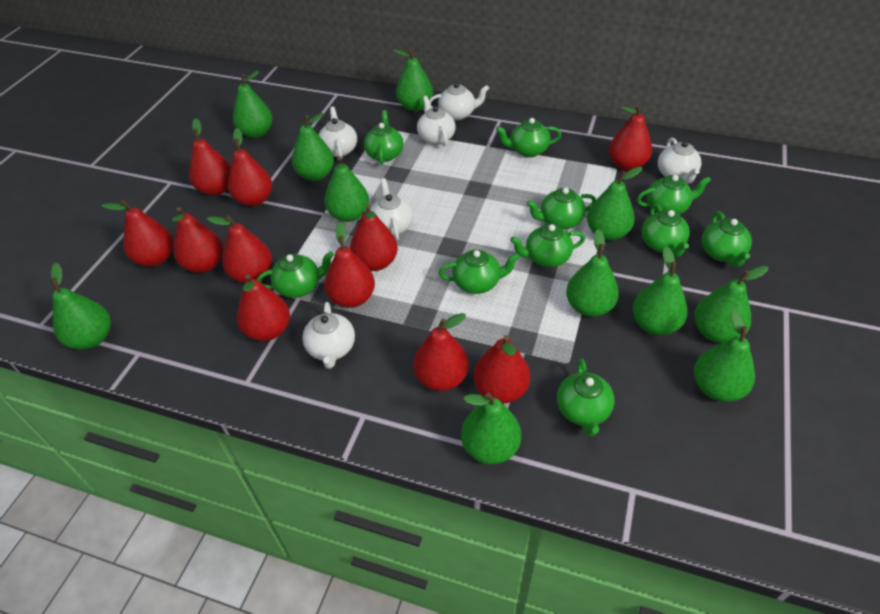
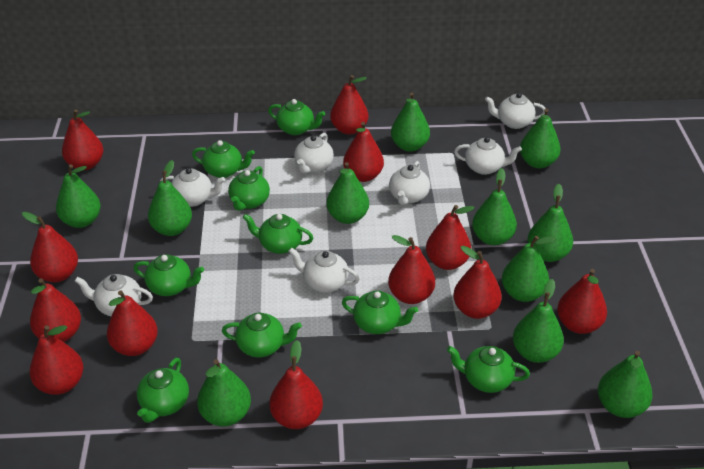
green teapot: [257,251,334,298] [364,110,403,165] [439,249,520,294] [496,118,561,157] [510,224,585,267] [527,188,596,229] [557,359,615,437] [637,175,711,215] [641,203,690,257] [702,211,752,267] = 10 -> [133,254,204,296] [136,358,189,423] [192,140,255,178] [222,313,302,357] [228,166,270,211] [243,214,313,254] [268,99,325,135] [342,290,418,334] [447,346,530,393] = 9
red pear: [102,200,173,267] [171,207,223,273] [189,118,231,196] [207,215,272,283] [228,128,272,206] [237,274,290,341] [325,222,375,308] [350,204,398,271] [413,313,469,391] [474,335,530,403] [609,104,652,171] = 11 -> [22,212,78,282] [30,278,81,342] [30,325,83,395] [62,109,103,170] [107,290,158,356] [269,340,323,429] [330,75,368,135] [343,122,384,182] [388,235,435,304] [426,205,475,270] [453,246,502,319] [557,269,607,334] = 12
white teapot: [302,302,355,369] [319,107,357,158] [370,178,413,240] [417,96,455,146] [429,82,489,120] [658,138,701,184] = 6 -> [75,274,153,316] [160,168,225,207] [288,248,359,293] [294,133,334,174] [389,161,430,205] [454,137,522,175] [485,93,546,129] = 7

